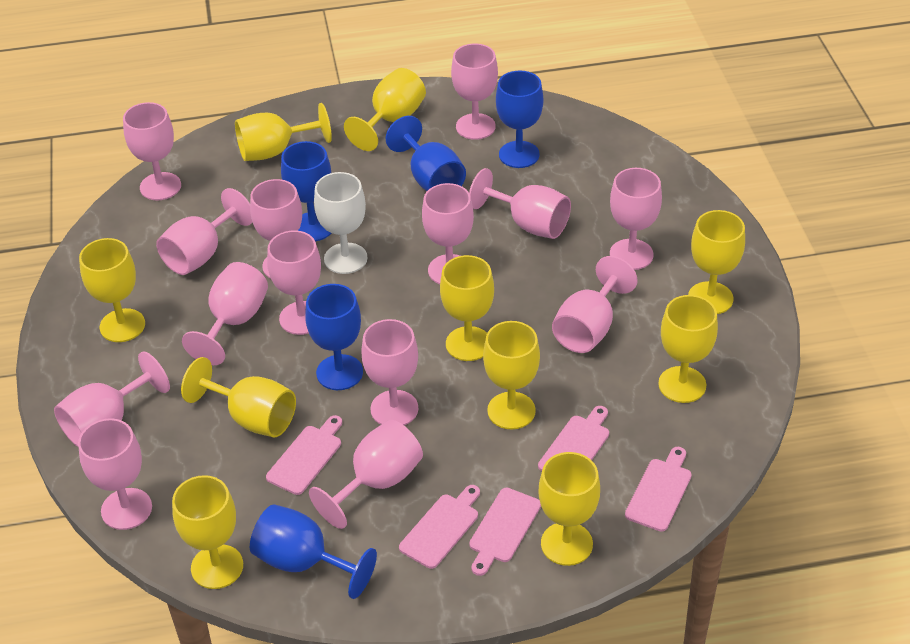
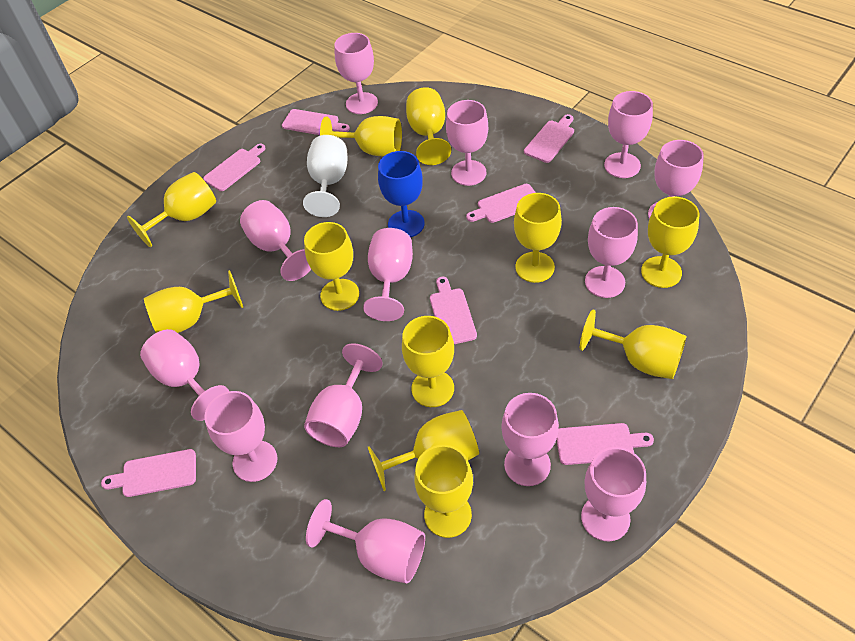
blue goblet: [250,504,377,599] [281,141,331,241] [305,284,363,390] [386,116,466,191] [496,70,543,168] = 5 -> [378,151,425,237] = 1
pink cutting board: [266,415,342,495] [399,485,480,569] [469,488,541,576] [538,406,609,471] [625,447,692,532] = 5 -> [101,449,196,497] [203,144,266,191] [282,109,350,135] [430,277,477,344] [466,184,536,223] [524,114,574,163] [556,423,654,465] = 7
pink goblet: [54,351,170,447] [78,418,152,530] [123,102,181,201] [156,188,252,275] [182,262,268,365] [250,179,302,279] [267,230,321,335] [309,420,423,529] [361,319,418,425] [422,183,474,284] [451,44,498,140] [469,168,571,239] [552,256,638,353] [610,168,662,270] = 14 -> [140,329,229,421] [205,391,277,482] [240,200,311,281] [304,343,383,447] [306,499,425,584] [334,33,378,114] [363,228,413,321] [446,100,488,186] [501,393,559,486] [581,447,646,541] [585,207,638,298] [604,91,653,178] [648,140,704,219] = 13
yellow goblet: [79,238,145,342] [172,475,243,589] [181,357,296,438] [235,103,332,161] [344,68,426,151] [440,255,494,361] [483,321,540,430] [538,452,600,566] [658,295,718,403] [688,210,745,314] = 10 -> [127,172,216,247] [144,270,243,333] [304,222,359,311] [320,116,402,156] [368,410,479,491] [402,316,454,407] [406,87,451,165] [414,445,473,538] [514,193,562,283] [580,309,686,379] [641,196,699,288] = 11

